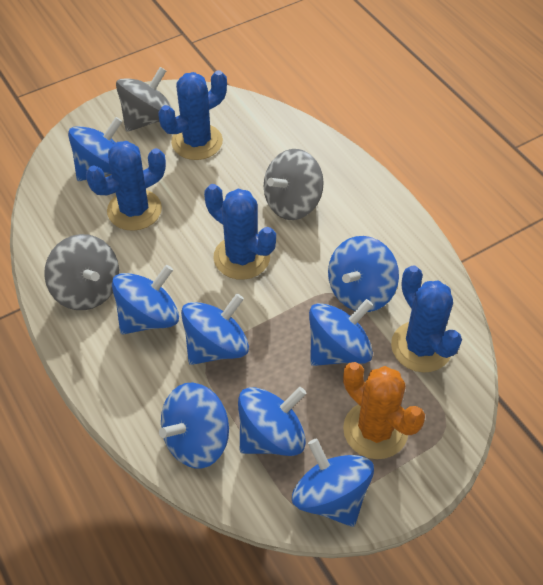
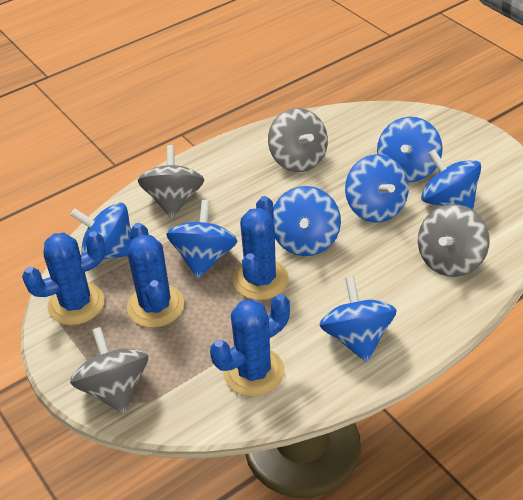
blue spinning top: [68,117,122,181] [112,265,179,334] [159,382,229,468] [181,294,249,365] [238,387,306,456] [292,439,374,527] [309,299,373,366] [328,236,399,312] = 8 -> [70,203,131,260] [166,200,237,278] [273,186,341,256] [319,276,397,362] [345,154,409,223] [377,117,443,182] [421,149,481,210] = 7
grey spinning top: [44,234,119,310] [116,67,173,132] [264,149,324,220] = 3 -> [70,327,148,414] [138,145,204,218] [268,108,328,172] [418,204,490,277] = 4
orange cactus: [343,362,425,459] = 1 -> none = 0

